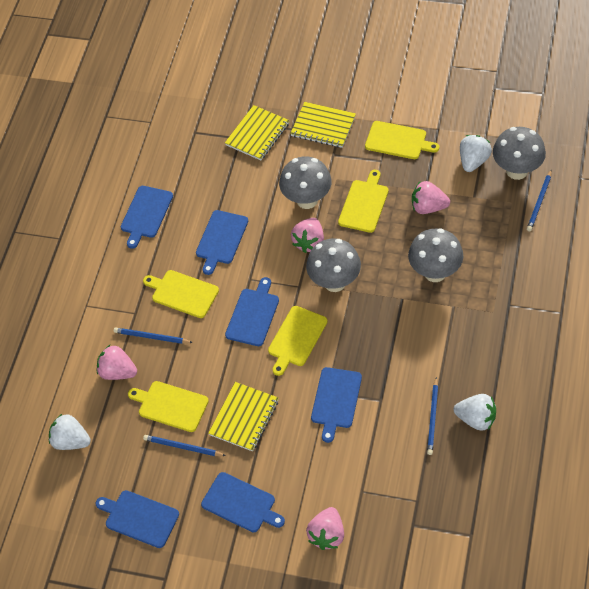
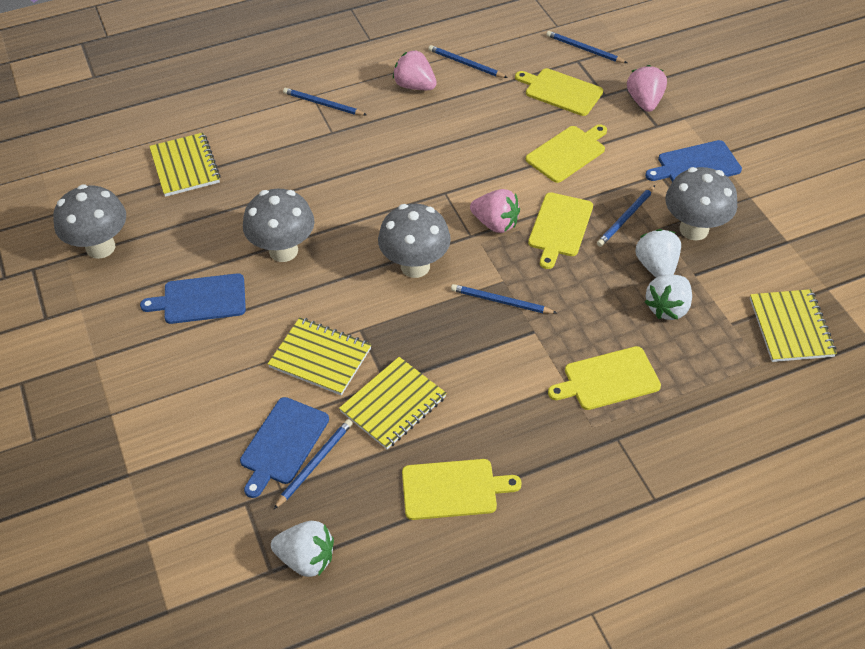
blue cutting board: [95,490,179,548] [121,186,173,249] [196,210,248,275] [201,472,285,532] [225,277,279,346] [311,367,362,443] = 6 -> [140,273,246,324] [240,397,329,498] [645,140,742,182] = 3
blue pencil: [114,327,193,344] [143,435,226,456] [427,377,438,455] [527,169,552,231] = 4 -> [273,419,353,510] [283,88,367,115] [428,45,508,78] [451,284,557,314] [546,31,627,63] [597,185,655,247] = 6
pink strawberry: [97,345,137,380] [291,218,324,253] [306,507,344,550] [412,181,450,214] = 4 -> [393,50,437,90] [470,189,520,233] [627,65,667,112] = 3
yellow notebook: [208,382,279,451] [225,105,290,160] [290,102,356,148] = 3 -> [149,133,221,197] [268,317,372,395] [339,357,447,449] [750,289,837,362] = 4

